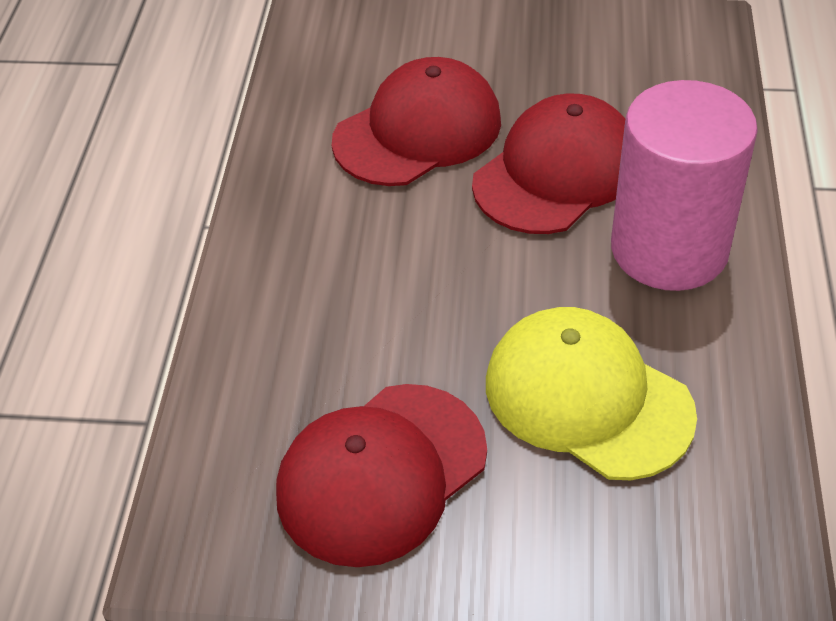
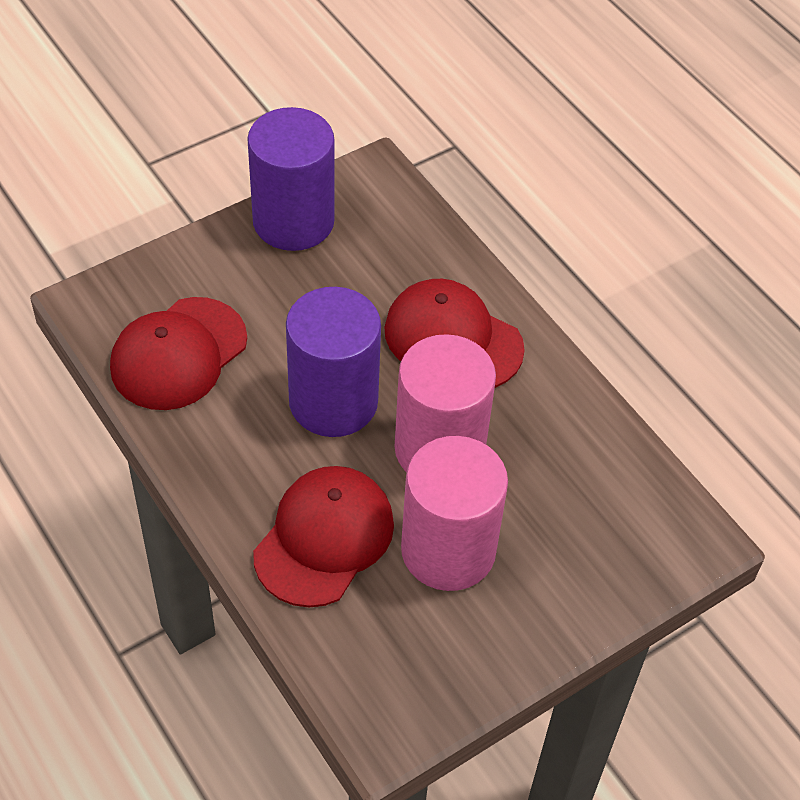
pink cylinder: [611,80,758,291] = 1 -> [394,334,496,472] [401,436,508,591] = 2
purple cylinder: none = 0 -> [247,107,335,251] [286,287,381,437] = 2
yellow cap: [486,307,697,480] = 1 -> none = 0

